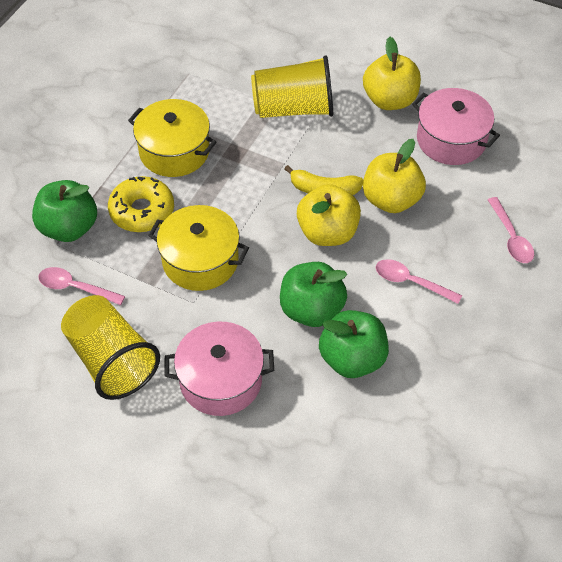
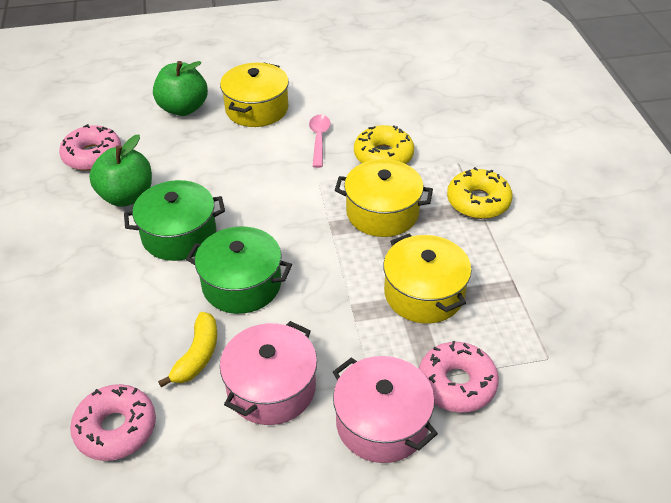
green apple: [32,180,97,242] [280,262,347,327] [319,310,389,378] = 3 -> [89,135,152,207] [153,61,208,116] = 2
green pot: none = 0 -> [124,180,225,261] [186,227,292,314] = 2
pink donut: none = 0 -> [59,124,122,171] [70,384,156,461] [419,341,499,412] = 3
pink spoon: [38,267,125,305] [375,259,462,304] [488,197,534,263] = 3 -> [309,115,331,168] = 1
yellow apple: [297,184,361,246] [363,37,421,110] [363,139,426,213] = 3 -> none = 0
yellow cup: [61,295,160,400] [251,55,333,118] = 2 -> none = 0
yellow donut: [108,176,174,232] = 1 -> [354,125,414,164] [447,167,513,219] = 2
yellow pot: [128,99,217,177] [148,205,249,291] = 2 -> [220,63,289,127] [335,159,433,237] [383,234,472,323] = 3

